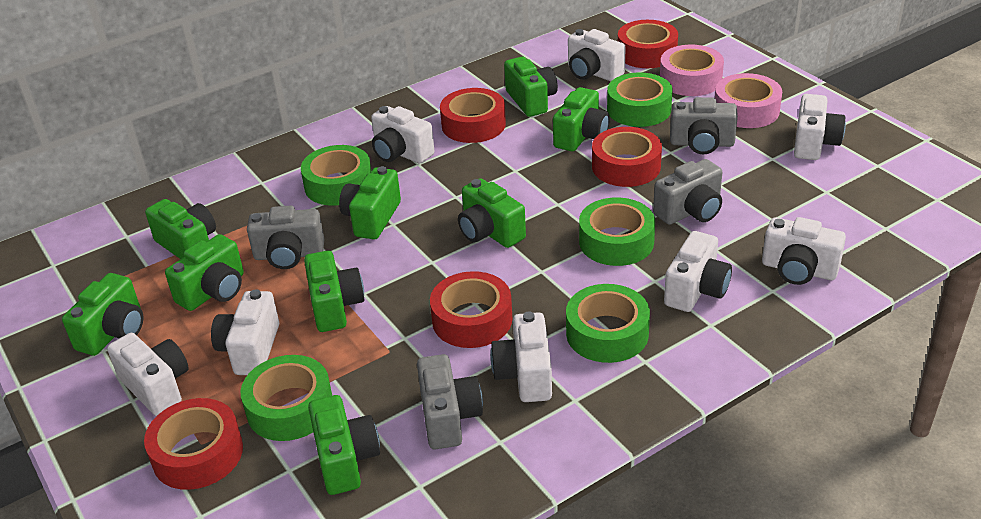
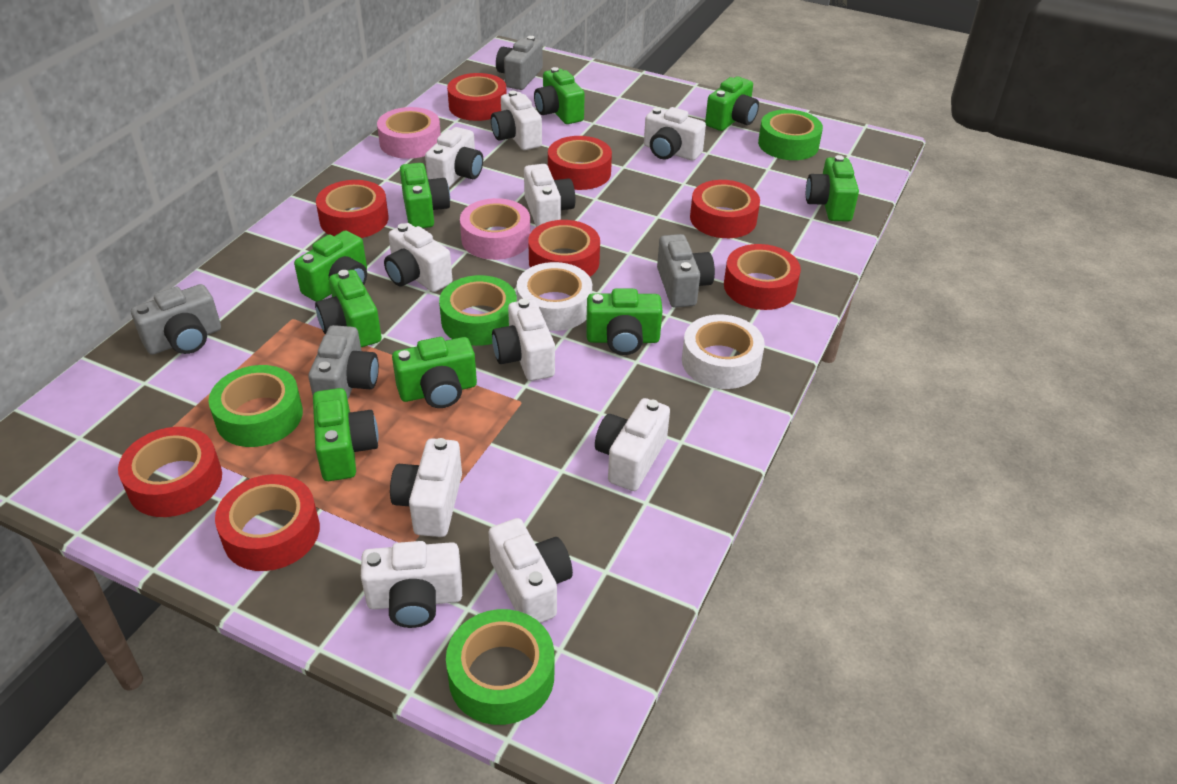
green tape: [240,355,332,441] [301,145,371,206] [566,284,650,363] [579,197,655,266] [607,72,672,127] = 5 -> [208,365,303,447] [439,275,517,346] [446,609,554,725] [758,109,823,160] = 4
red tape: [144,398,243,490] [430,271,513,348] [440,88,506,143] [592,127,662,187] [618,20,678,68] = 5 -> [118,427,222,517] [215,474,320,571] [316,180,388,238] [447,73,507,121] [528,220,600,277] [548,136,612,190] [690,180,760,238] [724,244,801,310] = 8
white camera: [107,333,189,416] [211,289,279,375] [371,106,434,163] [490,311,552,402] [568,29,626,81] [664,231,732,312] [762,217,846,285] [794,94,846,160] = 8 -> [361,541,462,628] [384,223,452,292] [390,438,462,537] [425,127,483,187] [488,518,573,623] [491,91,542,150] [492,298,555,381] [524,164,575,227] [595,398,670,491] [644,107,706,161] = 10
white tape: none = 0 -> [517,262,592,331] [682,315,765,389] = 2

